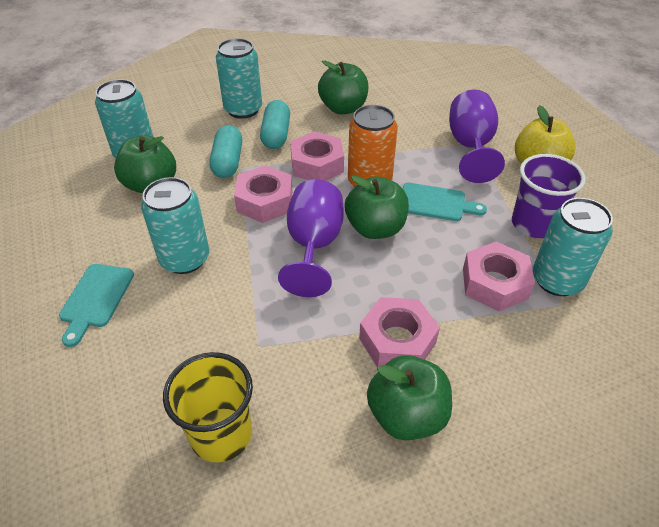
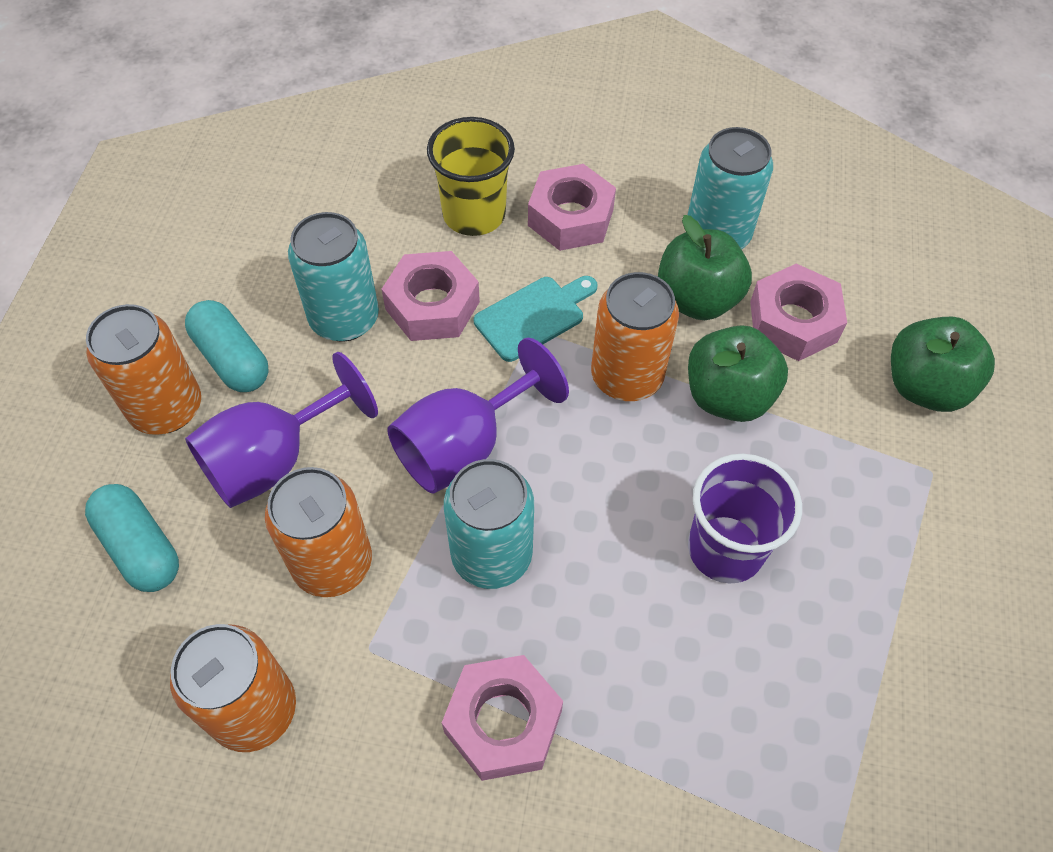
green apple: [114,135,176,193] [318,60,369,114] [345,175,409,239] [367,355,452,440] = 4 -> [658,215,752,320] [688,325,788,422] [891,317,995,412] = 3
orange can: [348,105,398,187] = 1 -> [86,304,201,435] [170,624,296,752] [265,467,372,597] [591,272,679,401] = 4
turquoise can: [95,79,153,158] [141,177,209,274] [216,38,262,119] [533,198,613,296] = 4 -> [288,212,379,342] [444,459,534,589] [688,127,773,249] = 3
turquoise cutting board: [59,264,134,347] [403,183,487,221] = 2 -> [474,276,597,362] = 1
yellow apple: [515,105,576,164] = 1 -> none = 0

